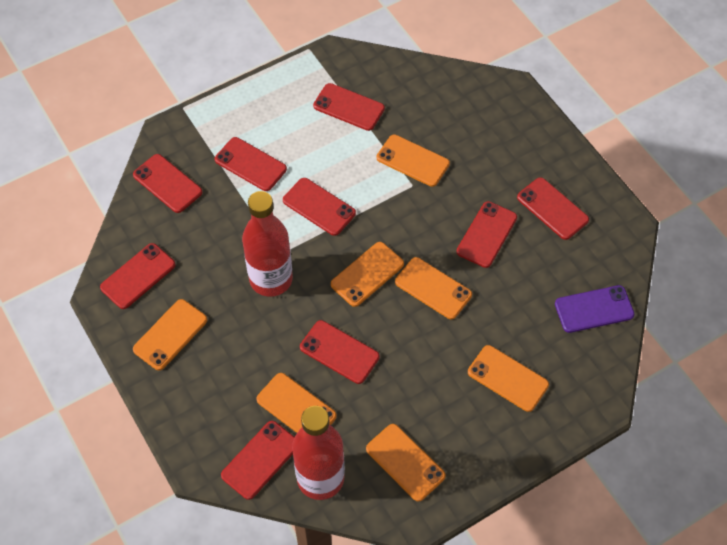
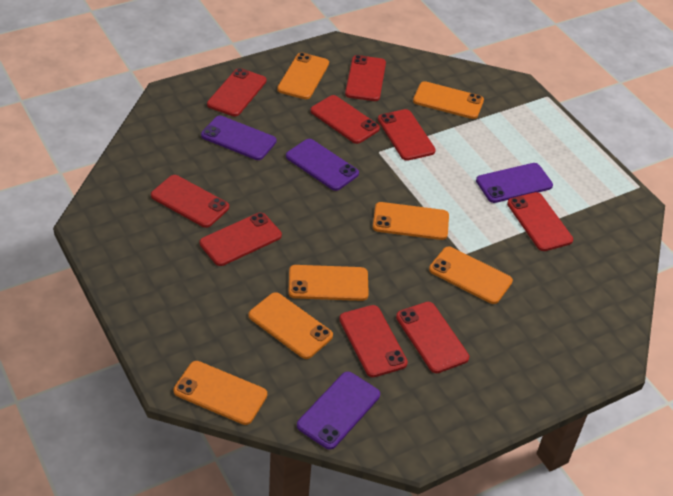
purple phone: [555,285,634,333] = 1 -> [201,116,276,160] [286,139,359,191] [297,372,380,450] [476,163,553,203] = 4
red bottle: [242,191,293,297] [292,406,345,500] = 2 -> none = 0

